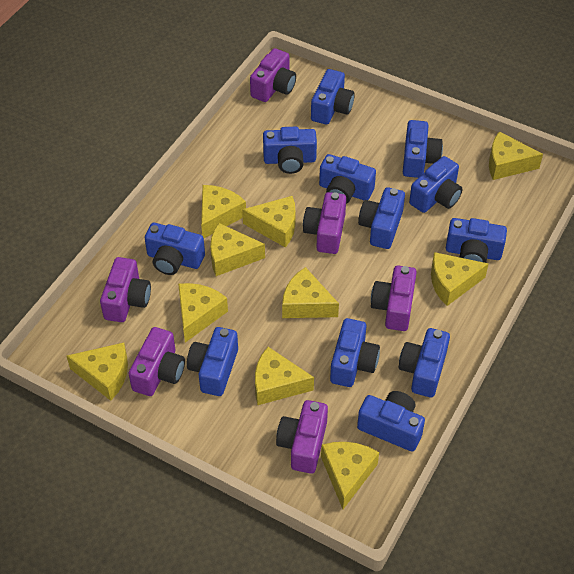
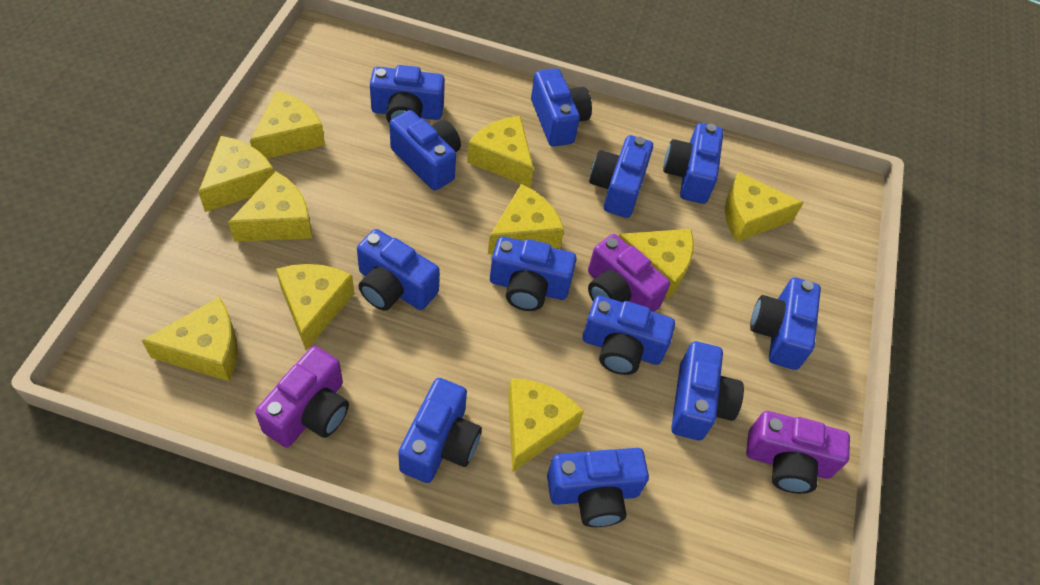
purple camera: [100,257,151,322] [129,327,185,396] [250,48,296,102] [276,400,328,474] [303,192,346,254] [371,265,417,331] = 6 -> [255,346,349,448] [588,234,670,312] [746,411,850,494] = 3

